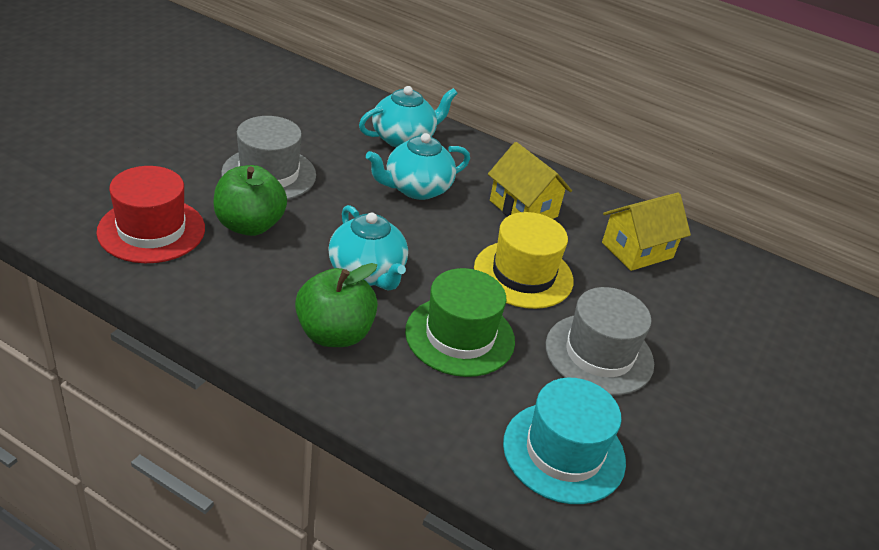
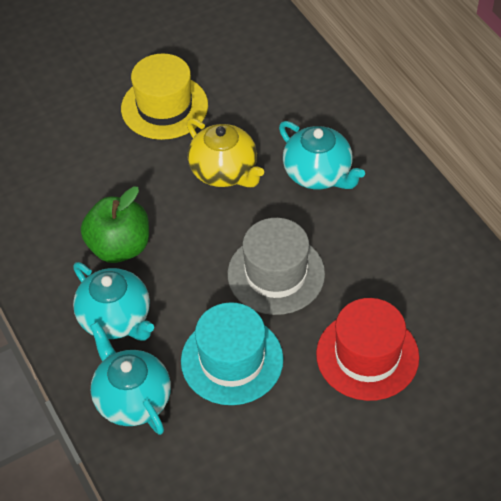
green apple: [213,165,287,236] [295,263,378,347] = 2 -> [81,187,149,263] = 1
green hat: [405,268,515,377] = 1 -> none = 0
grey hat: [221,116,316,200] [546,287,654,395] = 2 -> [227,218,325,315] = 1
yellow house: [488,142,572,219] [602,192,691,271] = 2 -> none = 0
yellow teapot: none = 0 -> [187,118,264,187] = 1

